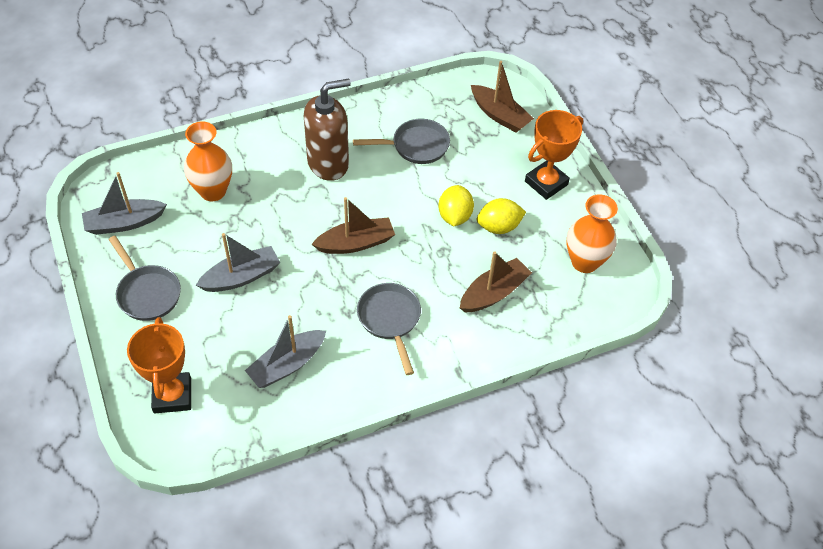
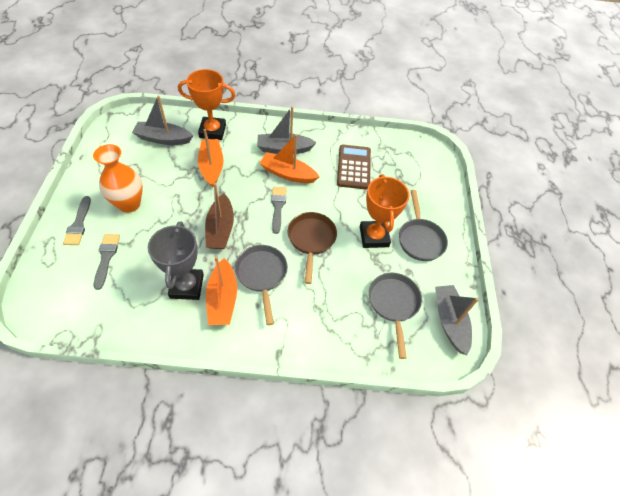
brown boat: [312,197,395,254] [460,251,532,312] [471,61,534,133] = 3 -> [205,183,234,249] = 1
brown calculator: none = 0 -> [337,144,371,190] = 1
brown pan: none = 0 -> [288,212,337,284] = 1
brown soap dispenser: [304,79,351,181] = 1 -> none = 0
grey brush: none = 0 -> [63,196,91,245] [94,234,120,290] [271,187,287,234] = 3
grey trophy: none = 0 -> [148,221,204,300] = 1
orange boat: none = 0 -> [198,129,224,188] [206,256,237,325] [259,134,319,183] = 3
orange vase: [184,121,232,201] [567,194,618,273] = 2 -> [93,144,143,213] = 1
yellow lemon: [438,185,474,226] [477,198,526,234] = 2 -> none = 0

